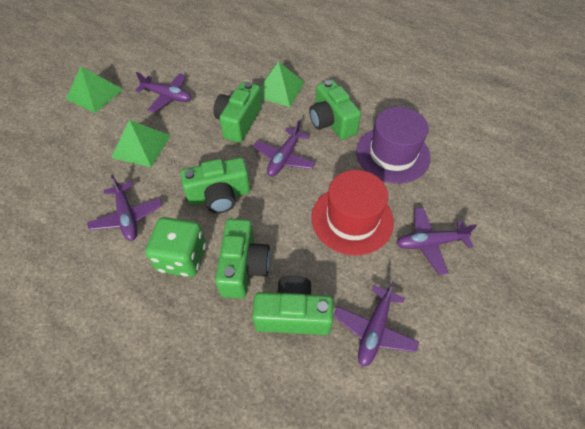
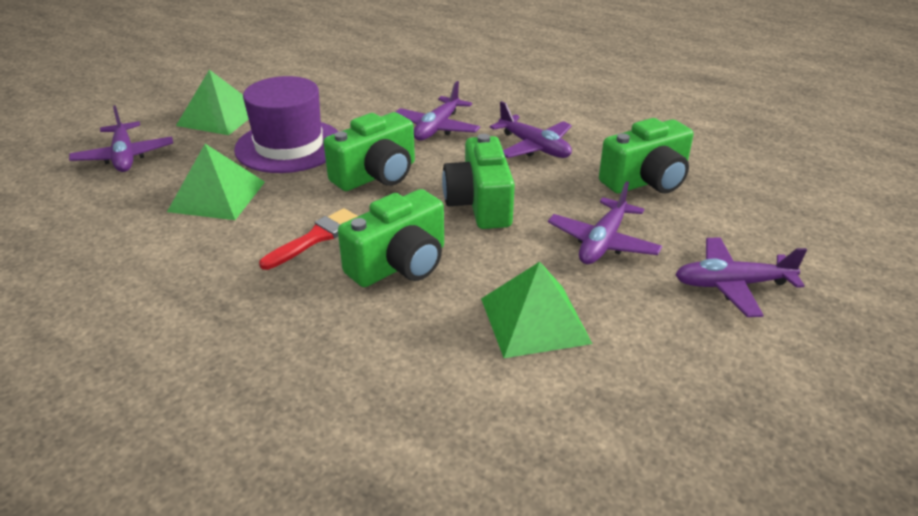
green camera: [181,158,250,213] [213,82,262,143] [215,219,271,299] [252,275,333,335] [309,80,361,140] = 5 -> [324,112,415,191] [338,189,444,287] [442,134,515,229] [599,118,694,194] = 4
green dice: [145,217,206,277] = 1 -> none = 0
red brush: none = 0 -> [259,208,358,270] = 1
red hat: [311,170,394,256] = 1 -> none = 0

